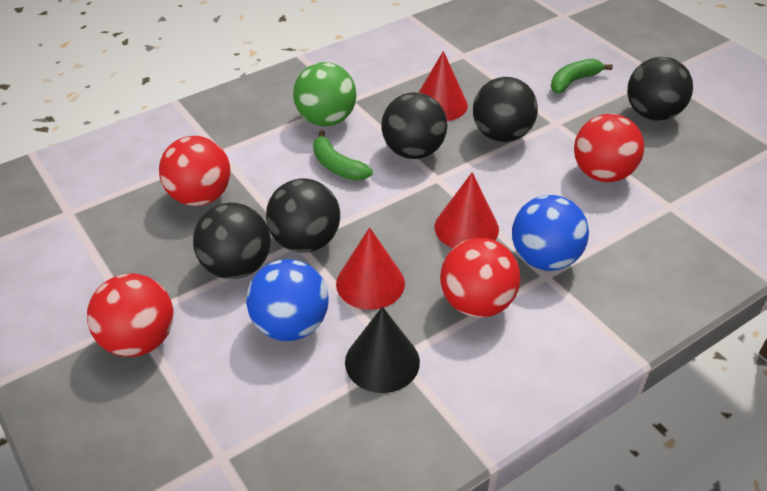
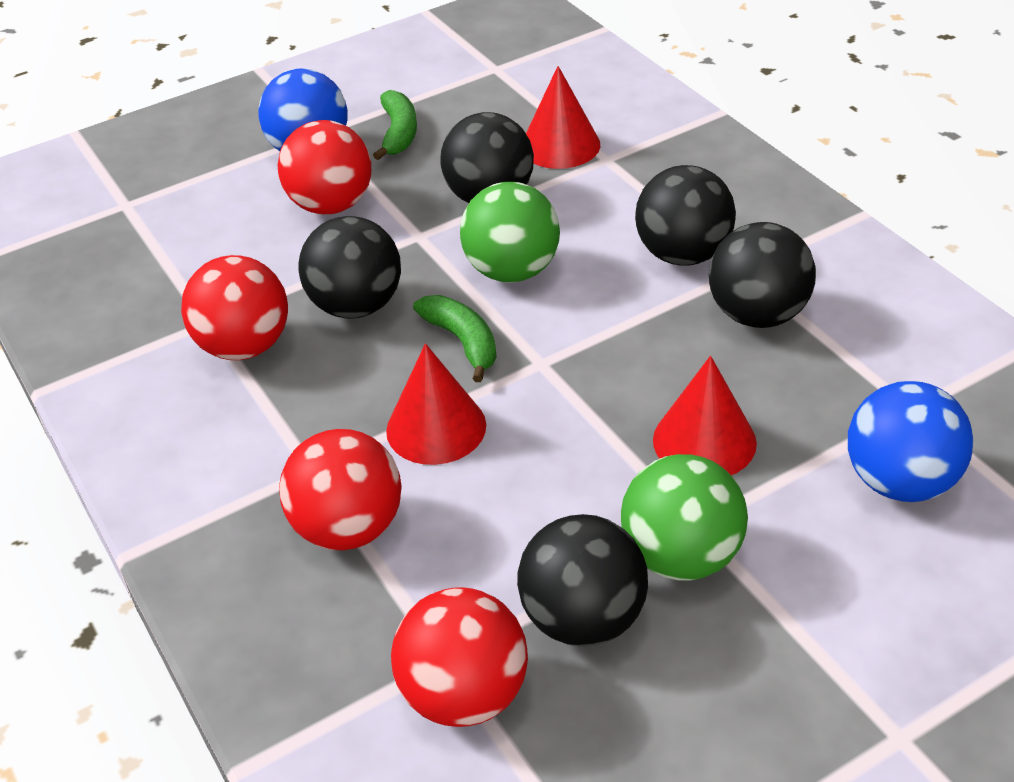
black cone: [345,306,420,393] = 1 -> none = 0
green ball: [293,62,357,126] = 1 -> [460,182,560,283] [621,454,748,581] = 2

